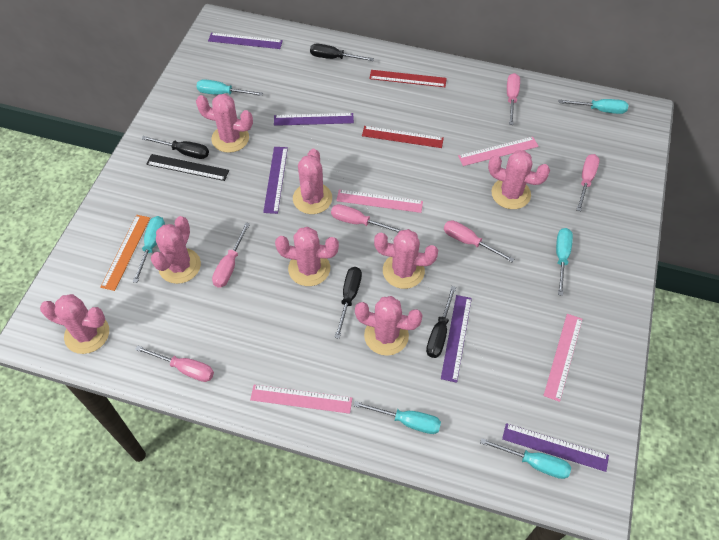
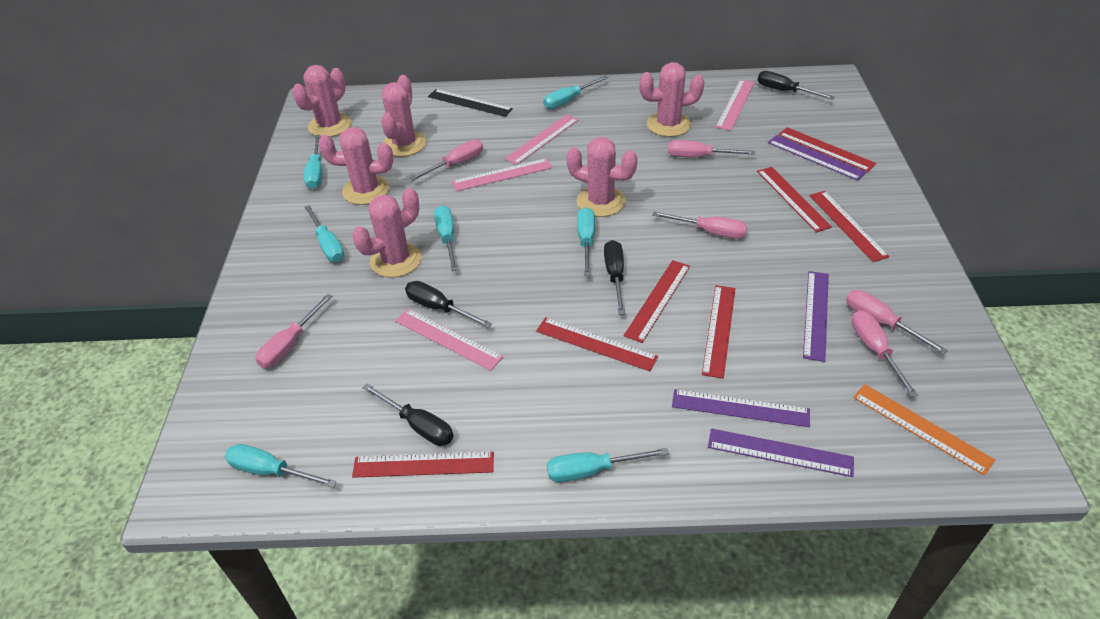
pink cactus: [40,294,109,354] [151,216,201,284] [196,94,253,153] [275,227,339,286] [293,149,332,214] [355,296,423,356] [374,229,438,289] [488,150,550,209] = 8 -> [292,65,351,137] [318,127,394,205] [352,188,422,278] [381,75,427,157] [566,137,638,217] [639,62,704,137] = 6
purple ruler: [208,33,283,49] [263,147,288,214] [274,113,354,126] [441,295,472,383] [502,423,609,472] = 5 -> [672,389,810,427] [708,428,854,477] [768,135,866,181] [803,271,829,362] = 4
red ruler: [362,126,444,148] [369,70,447,87] = 2 -> [352,452,494,478] [536,317,658,371] [624,260,690,343] [702,285,735,379] [757,167,832,232] [778,127,877,172] [809,191,890,262] = 7
turquoise screwdriver: [133,216,165,283] [196,79,263,96] [354,401,441,434] [480,438,571,479] [556,228,573,296] [559,99,628,114] = 6 -> [225,444,337,487] [303,135,322,189] [304,205,344,262] [434,205,457,271] [543,76,608,109] [547,448,669,482] [577,207,595,276] = 7

